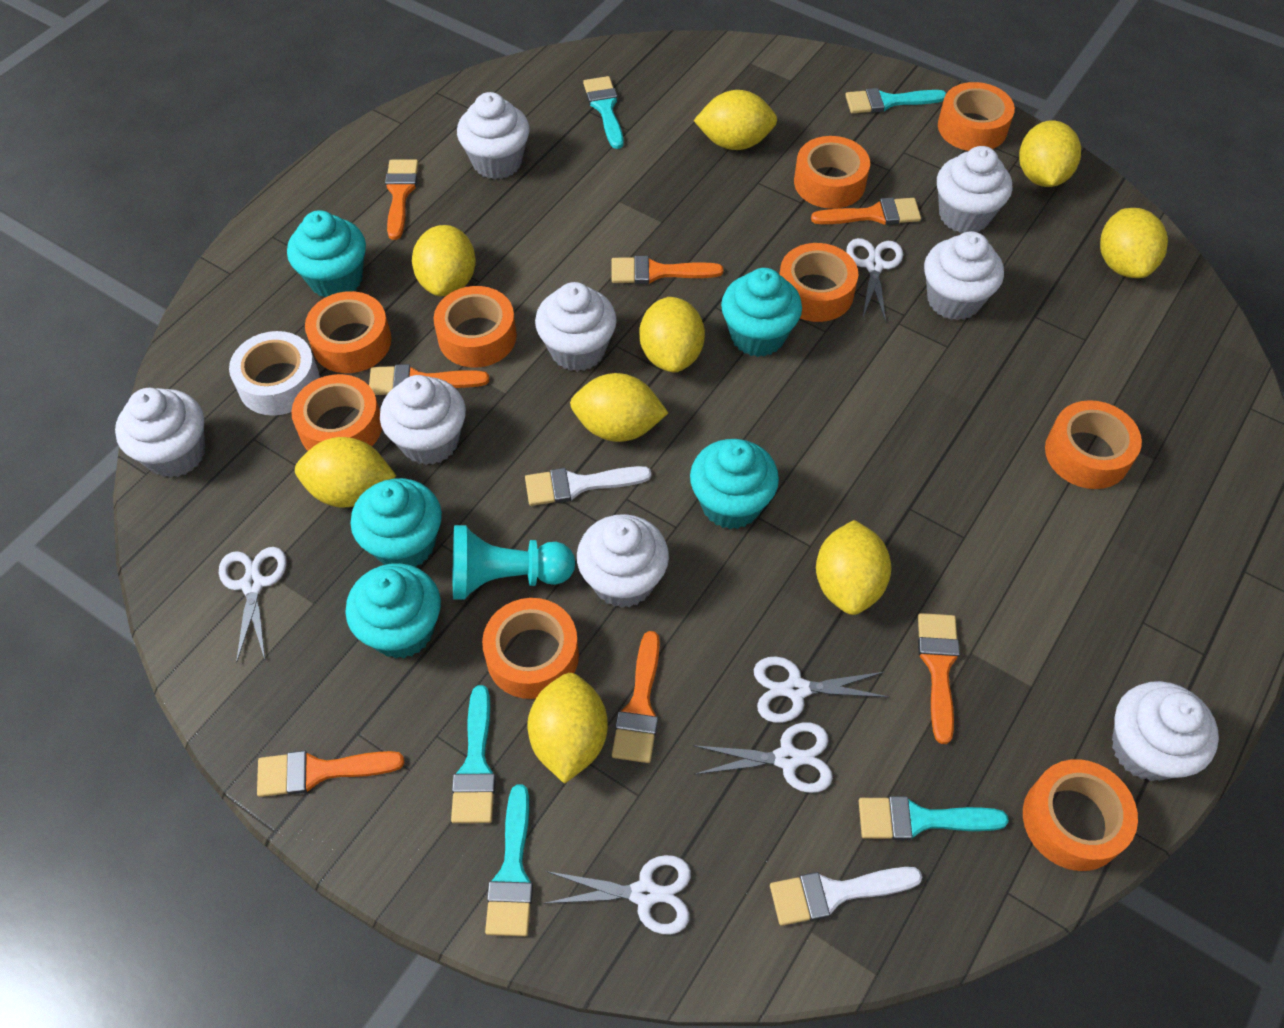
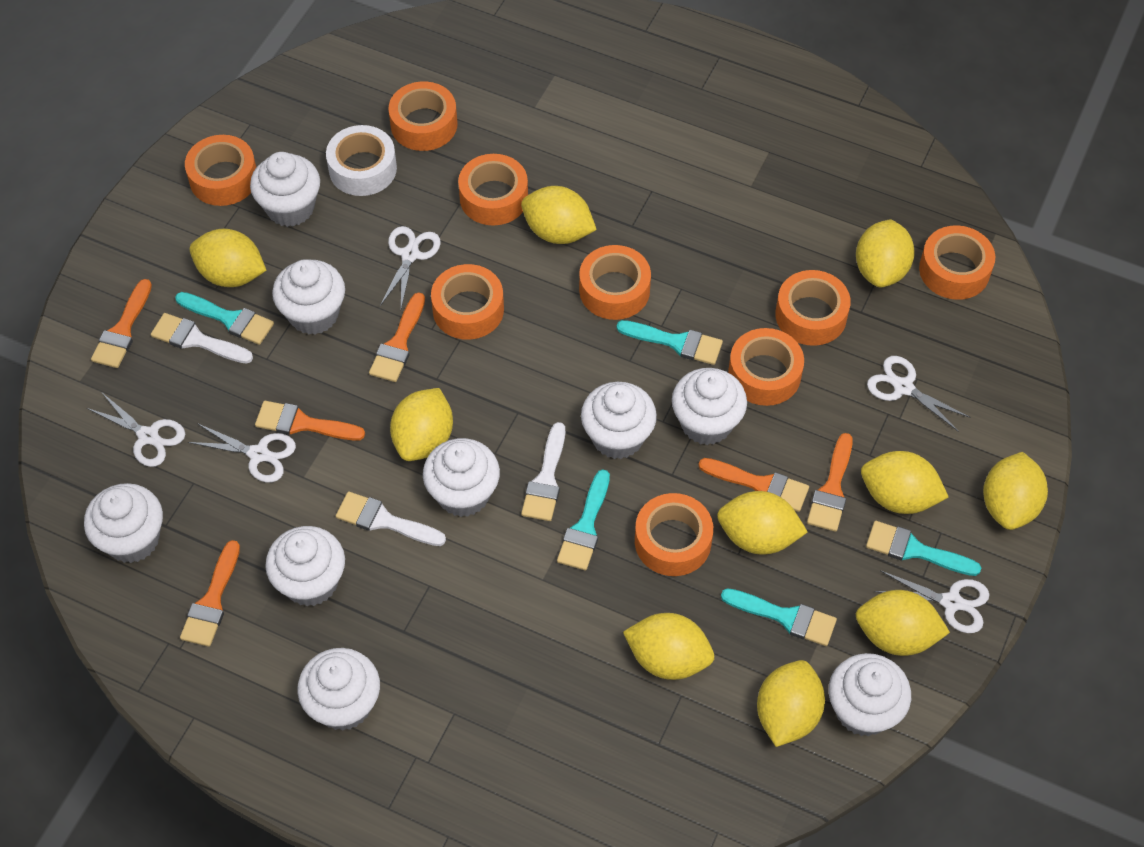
orange brush: [257,751,404,797] [369,364,489,395] [385,159,418,240] [612,256,723,284] [612,631,660,763] [811,197,921,225] [918,613,960,744] = 7 -> [91,279,152,368] [180,540,240,647] [255,401,365,441] [369,292,425,382] [698,458,809,512] [807,433,853,532] = 6
turquoise cupcake: [287,210,366,298] [345,563,441,659] [350,478,442,567] [690,439,779,529] [721,268,802,357] = 5 -> none = 0
turquoise pawn: [453,525,575,599] = 1 -> none = 0
white brush: [525,466,651,506] [770,867,922,926] = 2 -> [151,313,253,364] [336,491,446,546] [521,422,565,521] = 3
white cupcake: [115,388,205,478] [380,375,466,465] [457,92,529,179] [535,282,617,372] [577,514,669,608] [924,231,1004,321] [937,146,1012,233] [1112,681,1219,781] = 8 -> [84,483,163,563] [250,152,320,227] [265,526,345,606] [272,259,345,335] [297,648,380,731] [423,438,500,517] [581,382,657,459] [672,368,747,445] [829,653,911,736] = 9
yellow lemon: [295,437,396,507] [412,225,476,296] [528,673,608,784] [570,373,668,442] [639,297,705,373] [693,90,777,150] [816,520,891,615] [1019,120,1081,187] [1100,208,1168,278] = 9 -> [190,229,266,287] [390,388,453,461] [521,186,597,244] [623,613,714,680] [717,491,808,555] [757,660,825,747] [856,219,915,287] [856,590,950,656] [861,451,949,514] [983,452,1048,530] = 10

